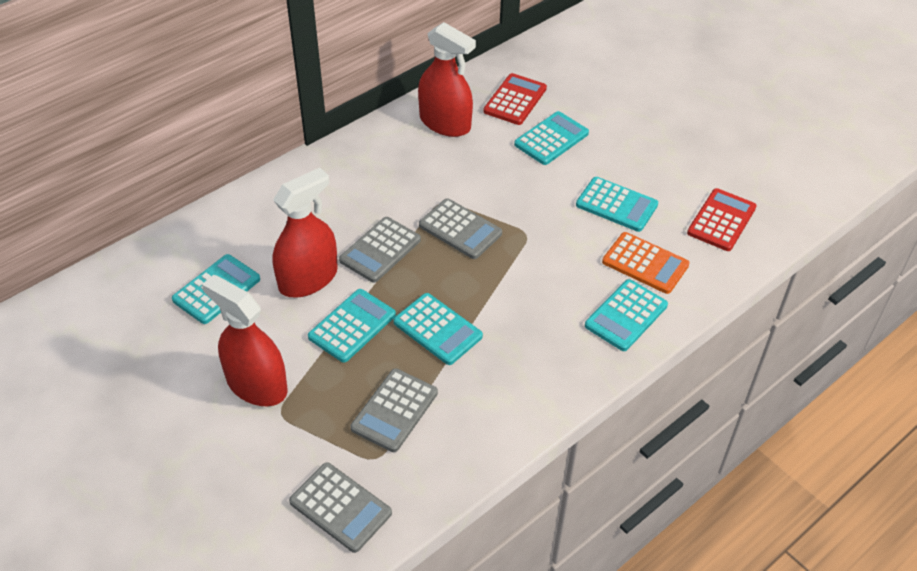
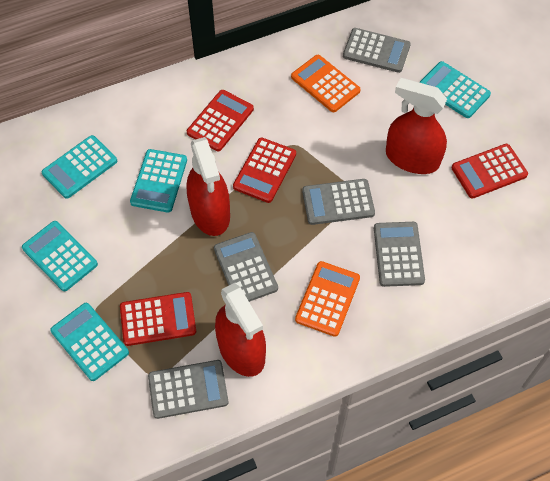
grey calculator: [289,463,392,553] [339,217,421,283] [350,368,438,452] [419,198,502,259] = 4 -> [148,360,229,419] [214,232,278,302] [302,179,375,225] [343,28,411,73] [374,222,425,287] = 5
orange calculator: [602,232,689,294] = 1 -> [291,55,360,112] [295,261,360,337] = 2
red calculator: [483,73,547,125] [687,188,757,251] = 2 -> [120,292,196,346] [187,90,254,151] [233,137,296,203] [452,144,528,199] = 4
turquoise calculator: [172,254,260,324] [308,289,396,363] [393,293,483,365] [514,111,589,165] [576,177,658,232] [585,279,668,351] = 6 -> [22,221,98,291] [42,135,117,199] [50,303,129,381] [130,149,187,213] [419,61,491,118] = 5

